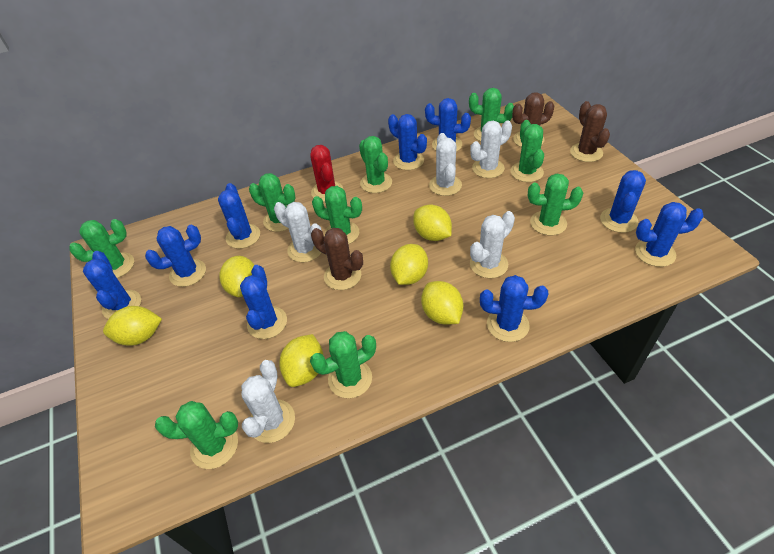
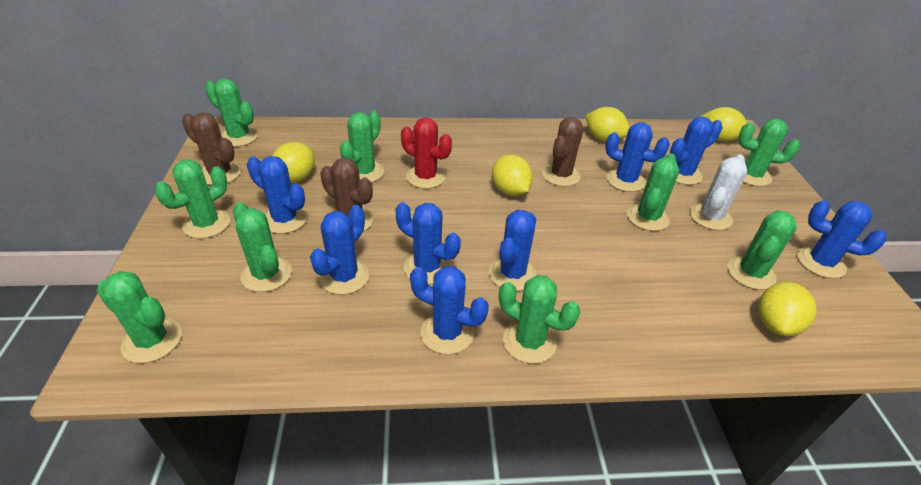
blue cactus: [83,251,141,319] [145,225,206,287] [218,183,260,249] [240,265,287,339] [388,114,427,170] [425,98,471,152] [480,275,548,342] [600,170,646,233] [635,202,704,267] = 9 -> [247,156,307,234] [310,205,369,295] [396,202,461,284] [410,266,489,354] [489,210,537,291] [605,122,670,192] [670,117,723,185] [797,200,886,278] = 8
white cactus: [241,360,295,443] [274,202,322,262] [429,133,462,196] [470,120,512,178] [470,211,515,278] = 5 -> [690,155,747,230] = 1
yellow lemon: [103,306,162,346] [219,256,254,297] [279,334,323,387] [390,244,428,285] [413,205,452,241] [421,281,463,325] = 6 -> [272,142,315,183] [492,154,533,196] [585,107,630,142] [700,107,747,142] [758,282,817,336] = 5

